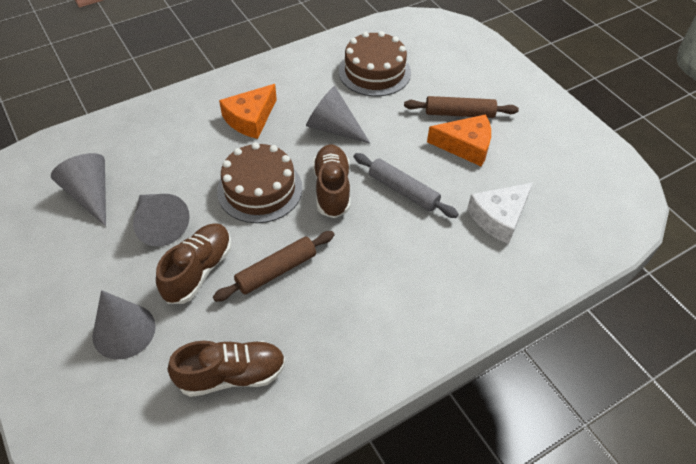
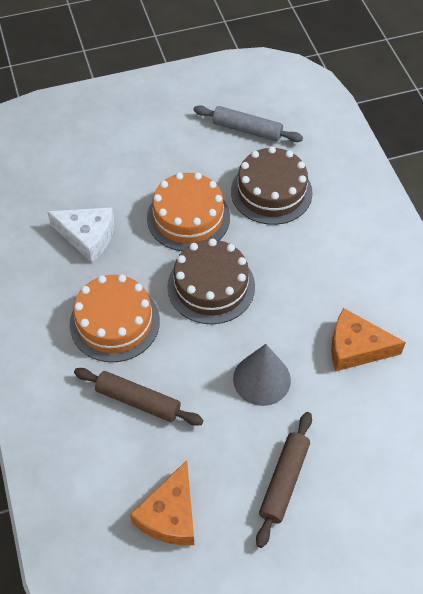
brown shoe: [156,223,232,304] [168,341,286,397] [313,144,350,218] = 3 -> none = 0
grey cone: [51,153,106,227] [92,290,156,360] [133,194,190,247] [306,86,370,144] = 4 -> [233,344,291,406] = 1
orange cake: none = 0 -> [70,274,160,362] [147,172,230,251] = 2

